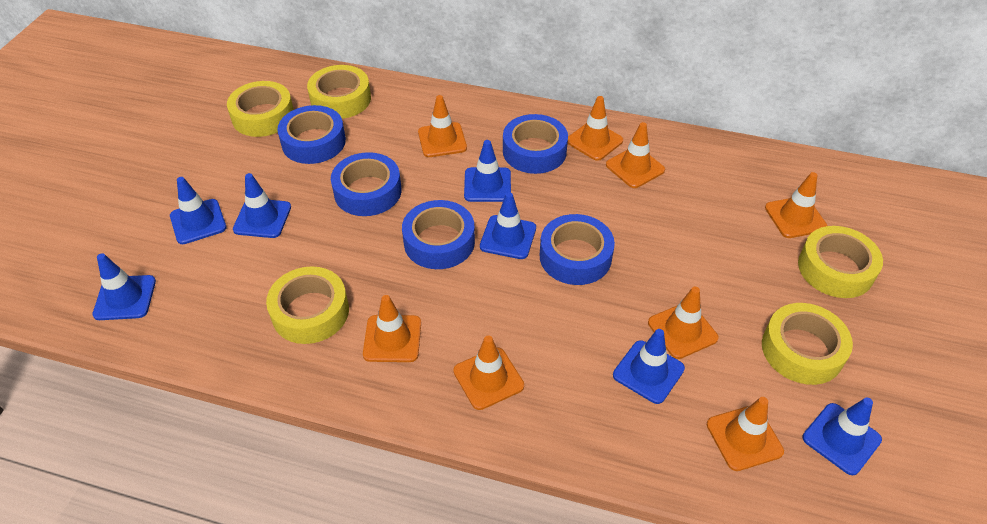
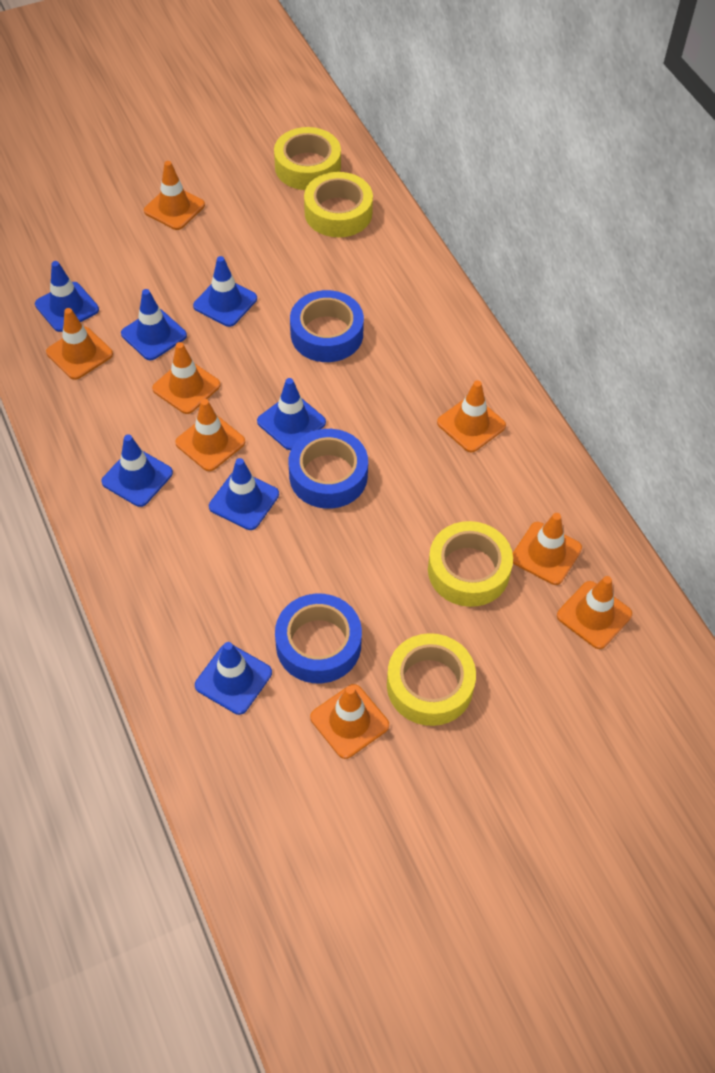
blue tape: [277,105,346,164] [331,152,401,216] [402,200,475,269] [503,114,568,174] [540,214,615,285] = 5 -> [275,594,362,683] [289,429,368,509] [290,290,364,362] = 3
yellow tape: [227,81,294,137] [266,266,349,344] [307,65,371,119] [762,303,853,385] [798,226,883,298] = 5 -> [274,127,341,190] [304,172,373,237] [387,633,476,726] [428,521,513,607] = 4

